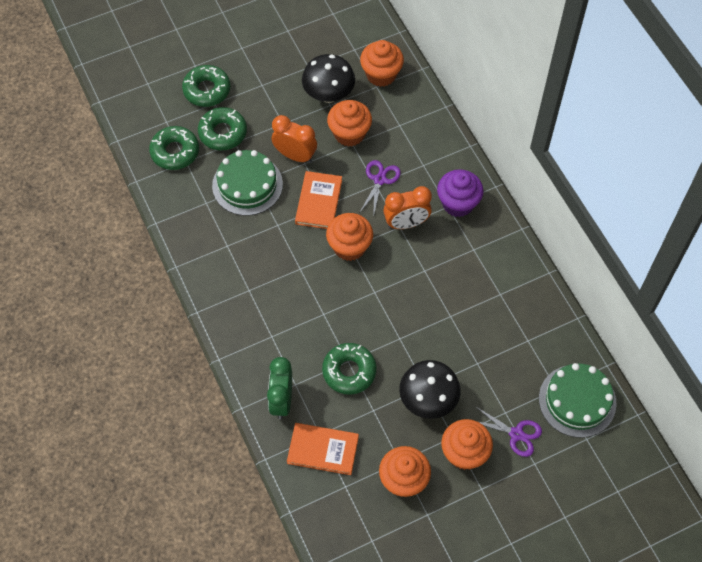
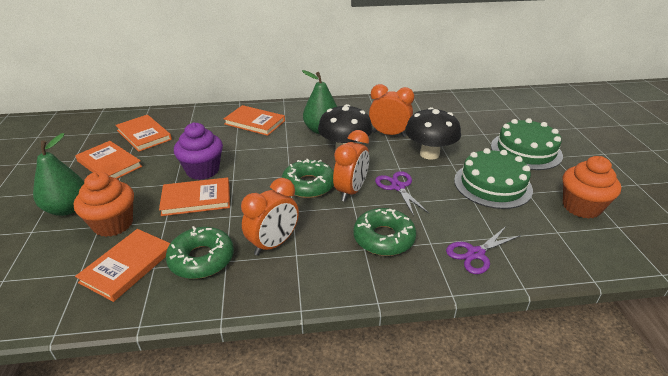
green clock: [267,357,292,419] = 1 -> none = 0
green donut: [149,126,199,170] [182,65,230,107] [198,107,247,150] [322,343,377,395] = 4 -> [166,226,234,279] [281,159,334,198] [353,208,416,256] = 3
green pear: none = 0 -> [33,133,84,216] [302,70,337,134] = 2
orange book: [287,423,359,475] [295,171,342,229] = 2 -> [75,141,142,179] [75,229,170,302] [115,115,172,152] [159,177,230,216] [224,105,285,136] = 5
orange clock: [272,115,317,163] [383,186,432,229] = 2 -> [241,178,299,256] [333,130,369,202] [369,84,414,137] = 3
orange cupcake: [326,213,373,261] [327,100,372,147] [360,40,404,87] [379,446,431,497] [441,419,493,470] = 5 -> [74,172,134,237] [563,156,621,219] = 2

